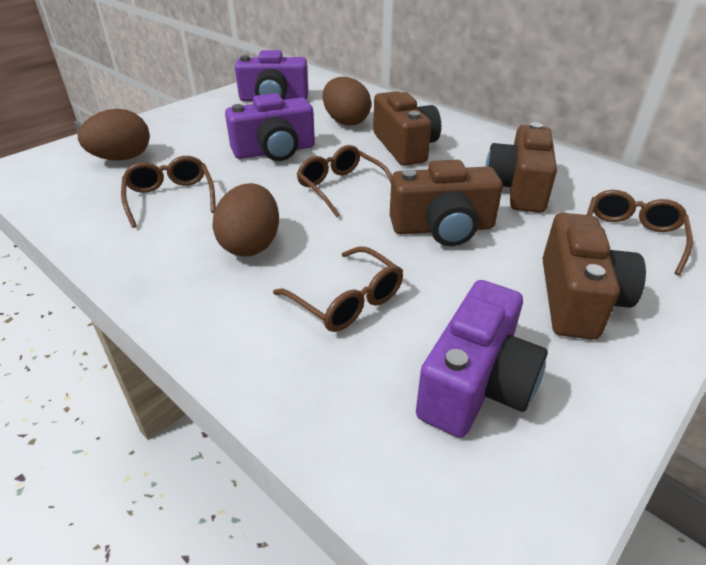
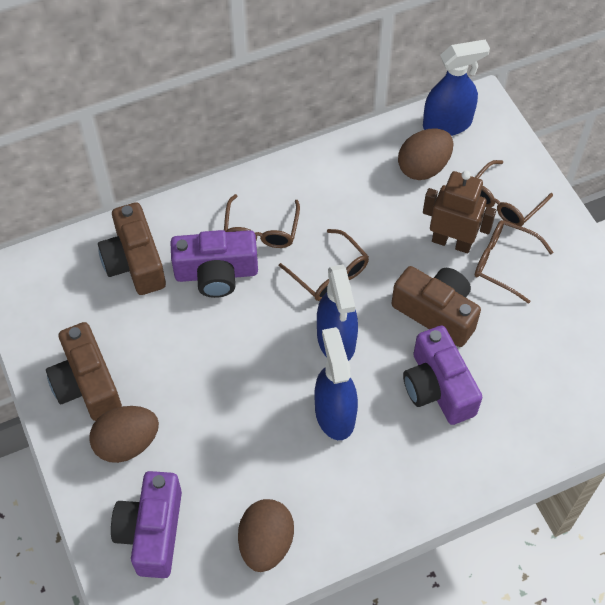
blue spray bottle: none = 0 -> [315,327,358,440] [317,265,358,361] [423,40,490,136] = 3
brown camera: [373,91,441,166] [390,160,503,246] [485,122,557,213] [543,213,646,340] = 4 -> [46,322,122,421] [98,202,166,295] [392,266,481,347] = 3
brown robot: none = 0 -> [423,170,496,253] = 1

